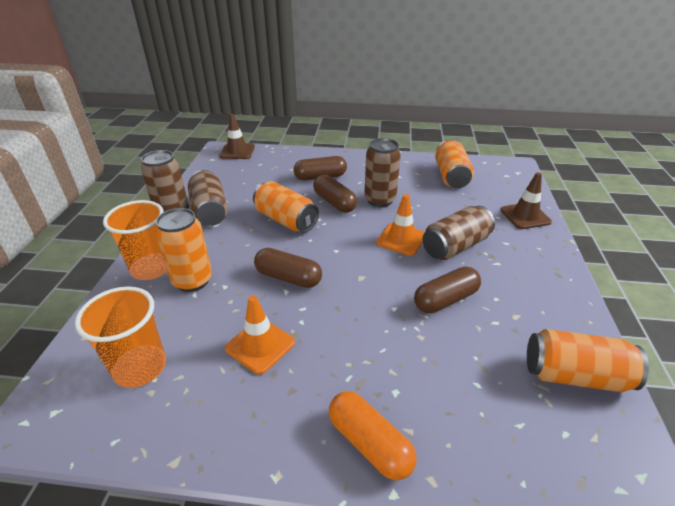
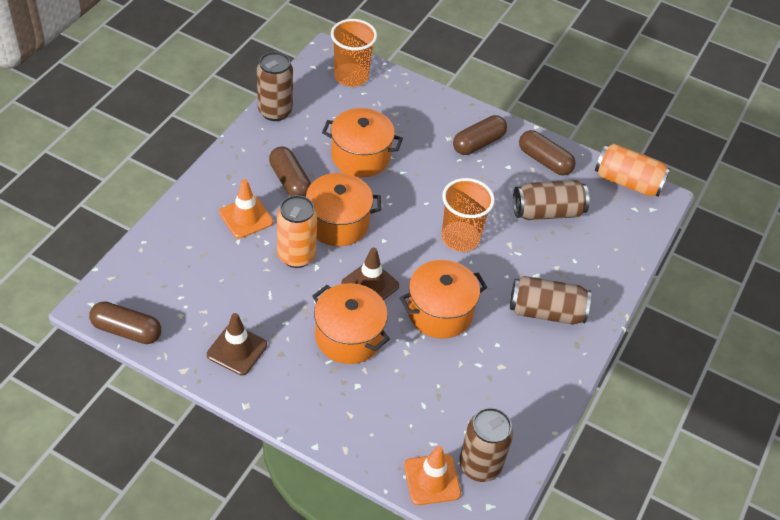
orange can: [155,208,212,292] [253,181,319,233] [435,139,474,188] [527,329,649,392] = 4 -> [277,195,317,268] [595,144,670,197] = 2
orange capsule: [329,391,417,480] = 1 -> none = 0
orange pot: none = 0 -> [298,173,381,246] [312,283,390,364] [322,108,403,177] [400,260,487,338] = 4

